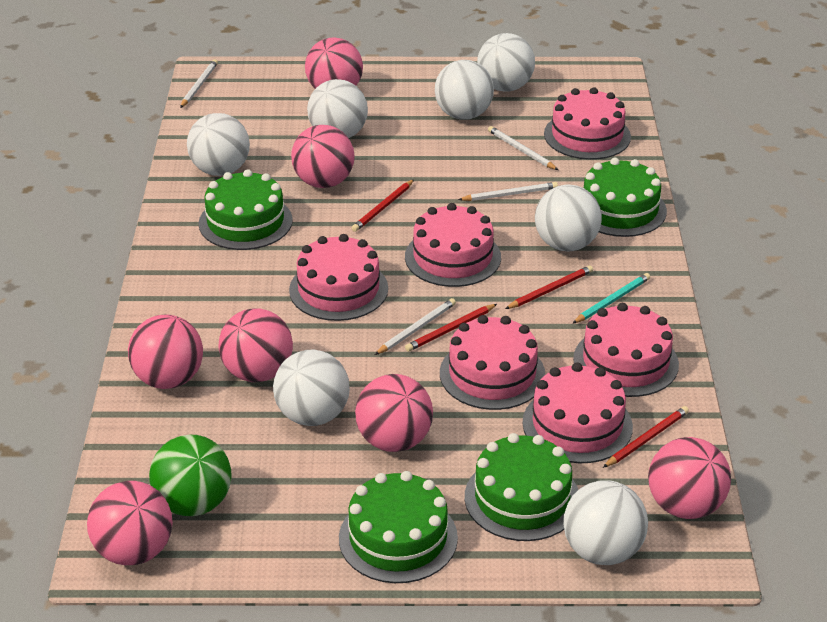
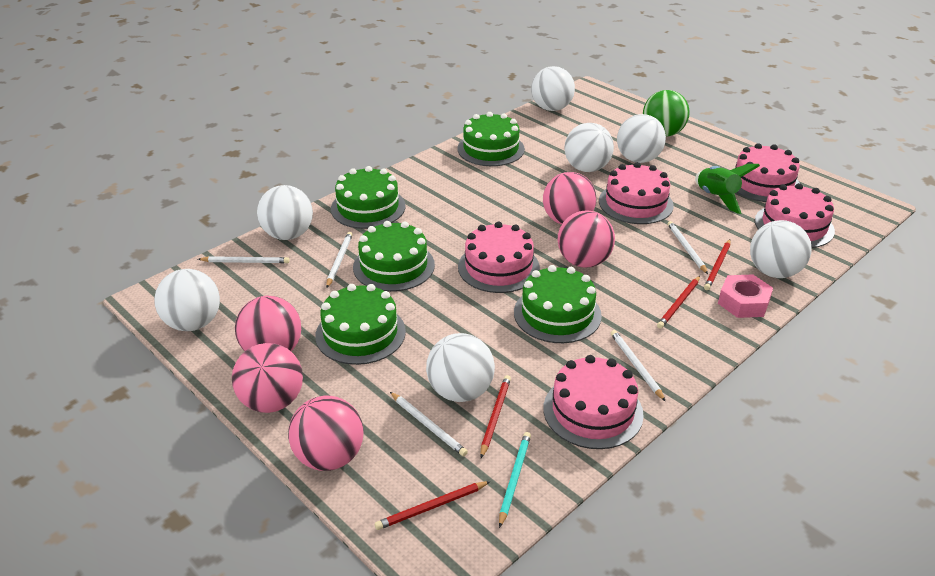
green cake: [198,169,293,250] [339,471,458,583] [465,433,578,541] [583,158,667,237] = 4 -> [315,284,406,365] [331,166,405,229] [353,221,435,292] [457,112,525,166] [514,265,602,343] = 5
green rocket: none = 0 -> [695,164,760,214] = 1
pink ball: [87,481,173,565] [128,314,203,389] [218,308,293,382] [291,125,354,188] [305,38,363,89] [355,374,433,452] [648,437,731,519] = 7 -> [232,343,303,413] [235,296,301,351] [288,395,363,471] [543,172,597,224] [557,210,615,268] = 5
pink cake: [289,234,388,321] [405,203,501,287] [440,315,545,410] [522,363,633,463] [544,87,631,160] [573,303,679,397] = 6 -> [458,221,540,293] [543,355,644,449] [599,162,674,224] [733,143,800,202] [755,183,835,248] = 5
pink nut: none = 0 -> [718,274,773,318] = 1
white pencil: [180,59,218,108] [375,298,456,355] [458,182,558,201] [488,126,558,170] = 4 -> [198,256,290,263] [326,232,353,288] [390,392,468,456] [611,330,665,401] [667,221,708,274] = 5

